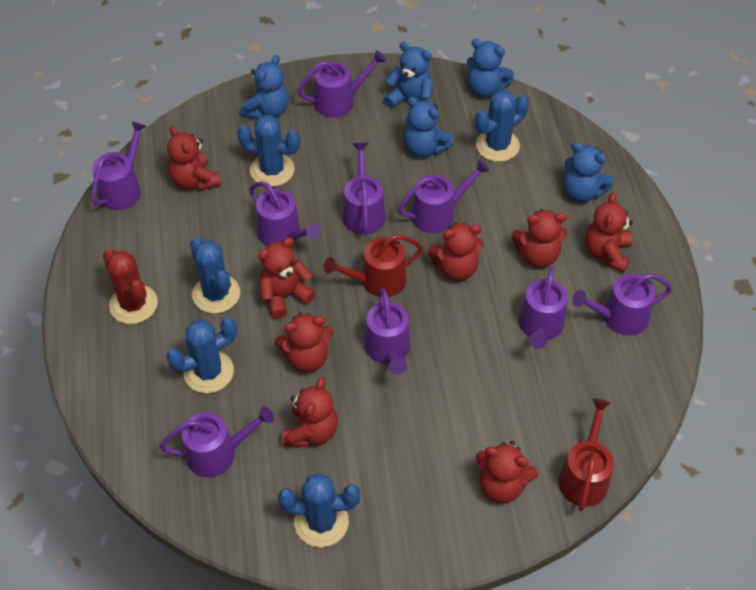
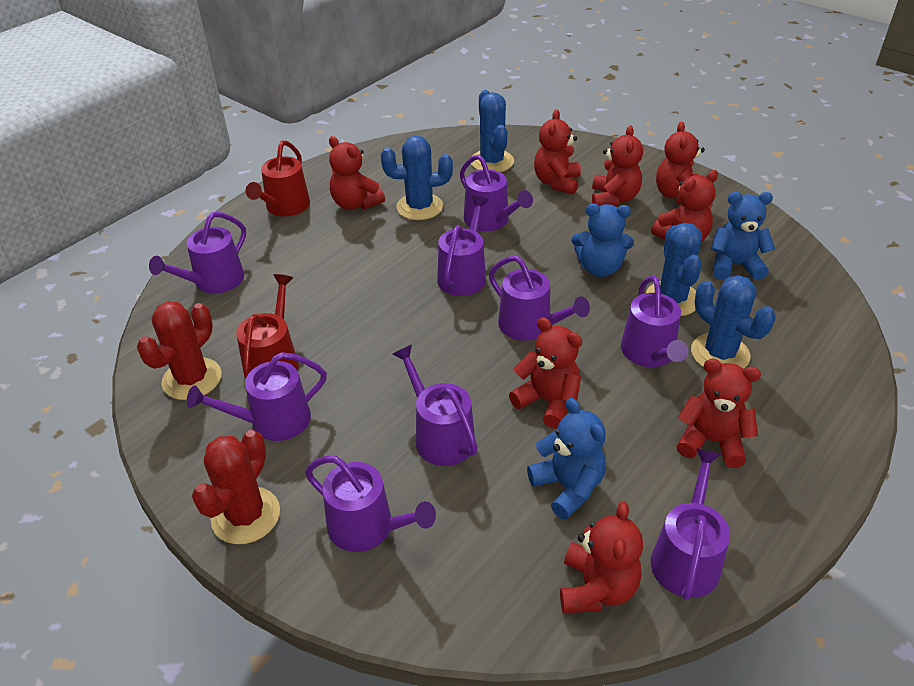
blue cactus: [166,318,237,393] [190,237,240,313] [237,115,300,187] [278,473,360,547] [475,90,529,162] = 5 -> [381,135,453,220] [471,90,514,172] [646,223,702,316] [691,275,776,369] = 4
blue teddy bear: [241,55,289,119] [384,42,433,108] [404,97,454,158] [467,39,514,98] [564,142,614,202] = 5 -> [527,398,606,520] [572,203,634,277] [710,192,775,280] = 3
red cactus: [103,249,158,324] = 1 -> [137,301,221,400] [192,430,280,544] = 2

